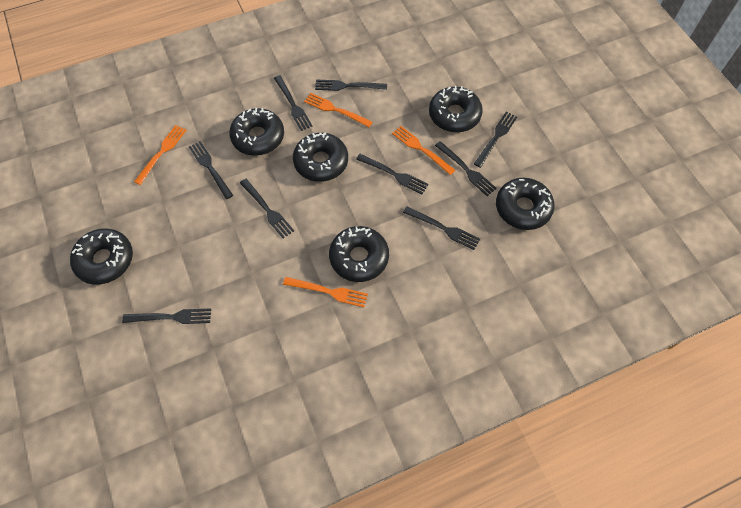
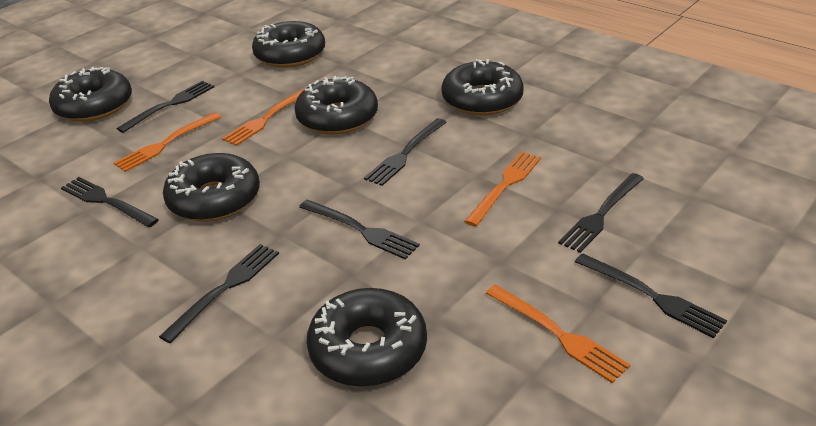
black fork: [122,308,211,324] [189,141,233,199] [240,179,294,238] [274,75,312,131] [315,79,387,91] [356,154,429,194] [403,207,480,250] [435,141,497,196] [474,112,517,168] = 9 -> [61,177,159,227] [116,81,214,133] [159,244,279,343] [299,199,420,260] [364,118,447,186] [558,173,644,253] [575,253,727,338] = 7

